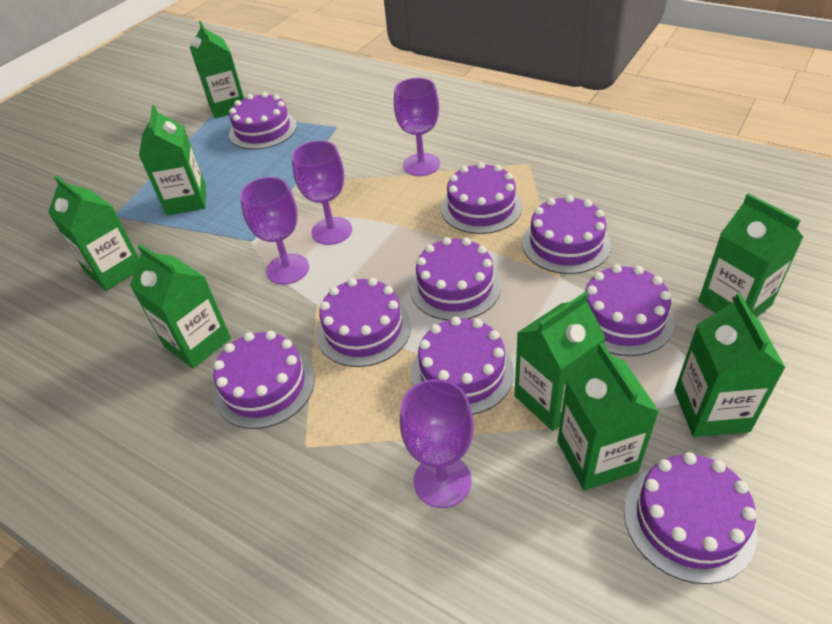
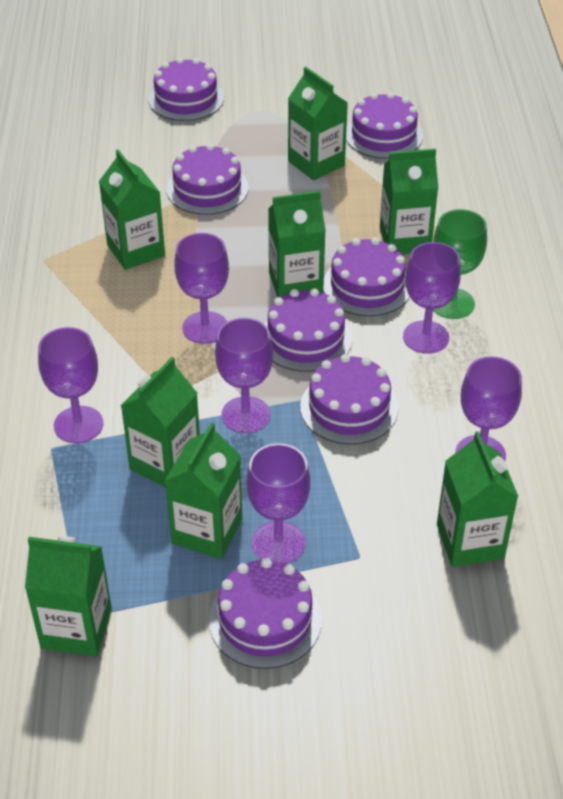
green goblet: none = 0 -> [433,209,487,319] = 1
purple cake: [213,331,315,429] [229,92,297,150] [316,278,411,367] [410,237,501,320] [411,316,514,415] [441,162,522,234] [522,195,611,274] [585,264,675,356] [624,452,757,584] = 9 -> [148,57,224,121] [166,143,249,215] [209,558,322,669] [265,288,352,372] [300,354,398,444] [323,237,410,316] [346,92,423,159] = 7
purple goblet: [240,177,309,285] [292,140,352,245] [394,78,440,176] [400,379,474,508] = 4 -> [38,327,103,443] [174,233,229,344] [215,318,273,433] [247,443,310,564] [403,242,461,354] [456,356,522,461] = 6

